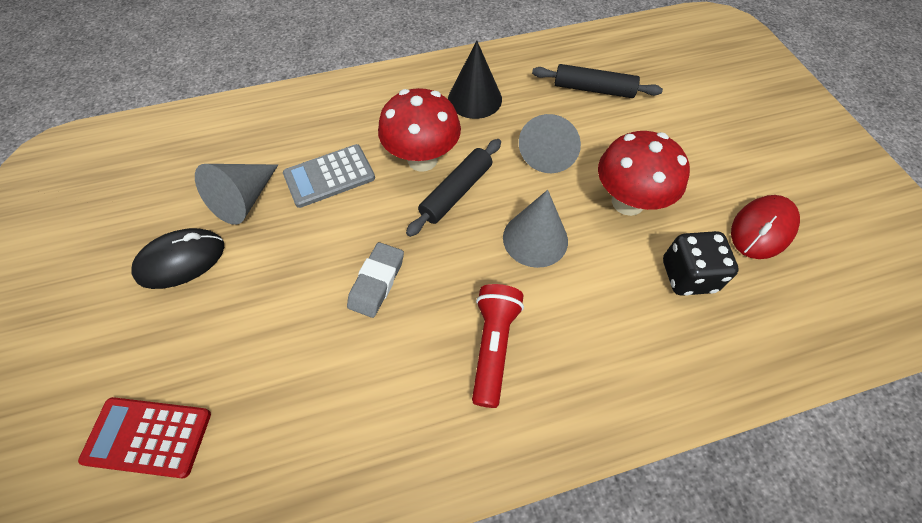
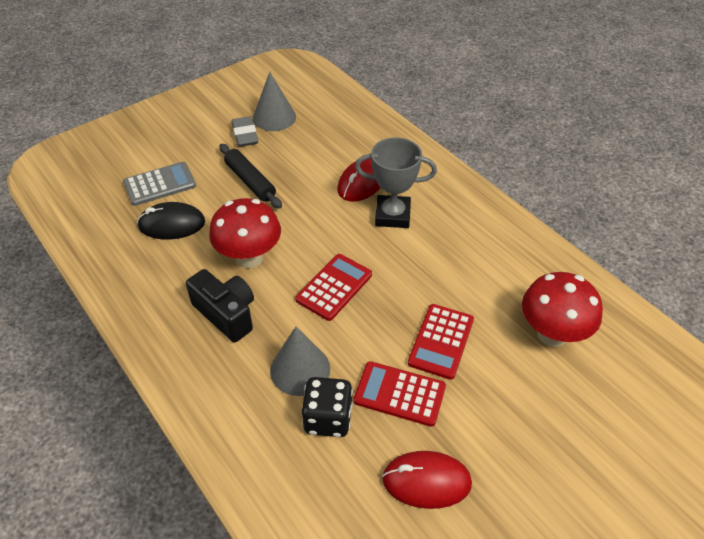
black camera: none = 0 -> [186,269,254,343] = 1
black cone: [448,41,502,119] = 1 -> none = 0
black rolling pin: [406,139,501,237] [532,64,663,98] = 2 -> [219,144,282,209] = 1
grey cone: [195,164,278,225] [503,190,568,268] [519,114,581,173] = 3 -> [253,72,296,131] [270,327,330,396] = 2
grey trophy: none = 0 -> [355,137,437,228] = 1
red calculator: [78,397,211,478] = 1 -> [295,254,372,321] [354,361,446,427] [408,304,474,380] = 3
red flashlight: [472,284,524,408] = 1 -> none = 0
red mouse: [731,195,800,259] = 1 -> [337,159,380,202] [382,451,472,509] = 2

